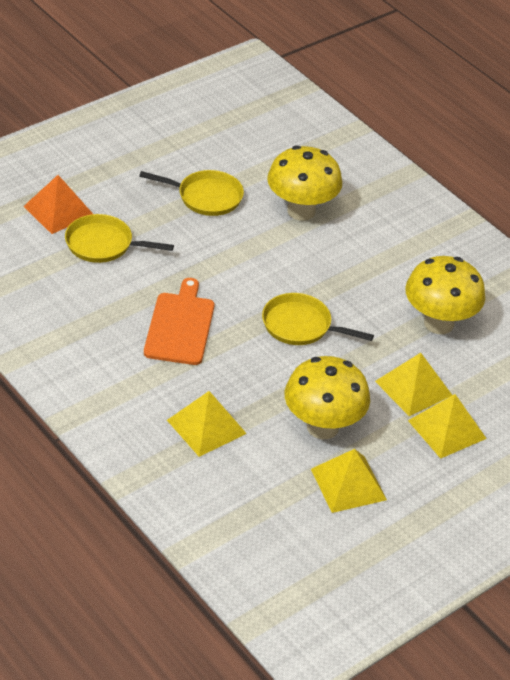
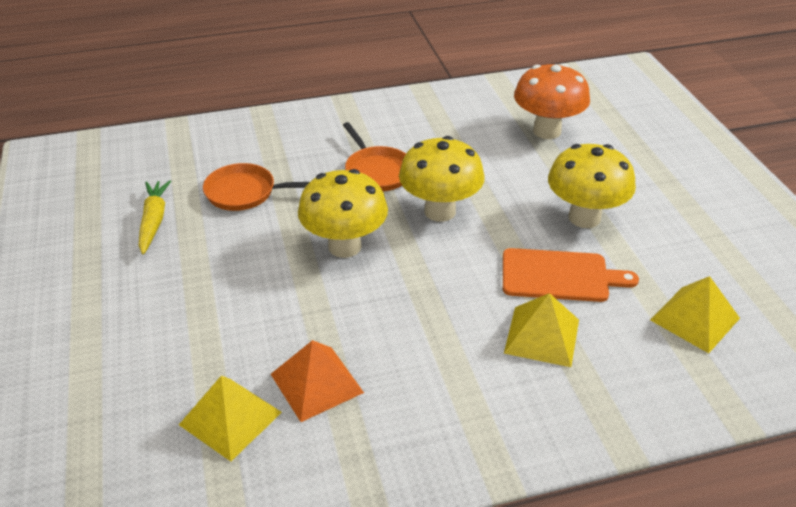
orange mushroom: none = 0 -> [514,63,590,139] = 1
orange pan: none = 0 -> [203,163,310,211] [343,122,406,191] = 2
yellow carrot: none = 0 -> [138,180,171,255] = 1
yellow pan: [65,214,174,263] [139,170,244,216] [262,293,374,345] = 3 -> none = 0
yellow pyramid: [167,391,247,457] [311,449,387,513] [375,353,452,416] [408,394,487,459] = 4 -> [179,376,282,461] [504,293,579,367] [650,276,740,353] = 3

